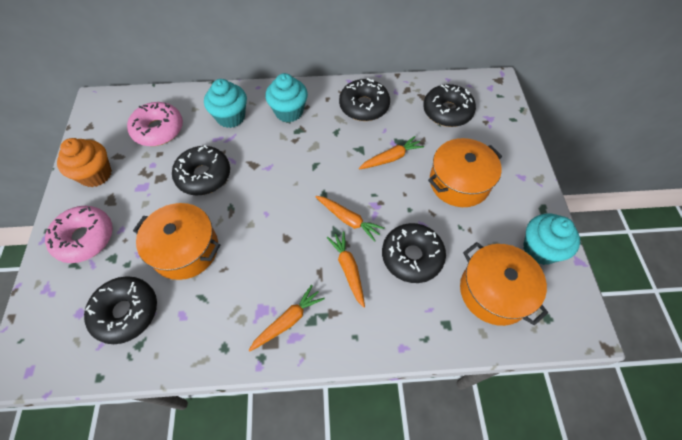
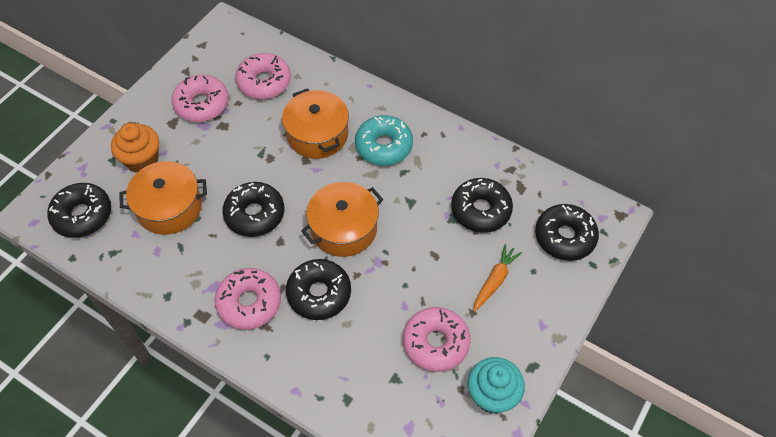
orange carrot: [248,285,325,352] [315,196,384,242] [327,231,365,308] [359,136,424,169] = 4 -> [473,244,522,312] = 1
pink donut: [45,206,113,263] [127,102,183,146] = 2 -> [171,75,229,122] [214,268,281,330] [235,53,291,99] [403,307,471,372] = 4
turquoise cupcake: [204,79,247,128] [265,73,308,122] [523,214,580,265] = 3 -> [468,357,525,414] = 1
turquoise donut: none = 0 -> [355,115,413,166] = 1

